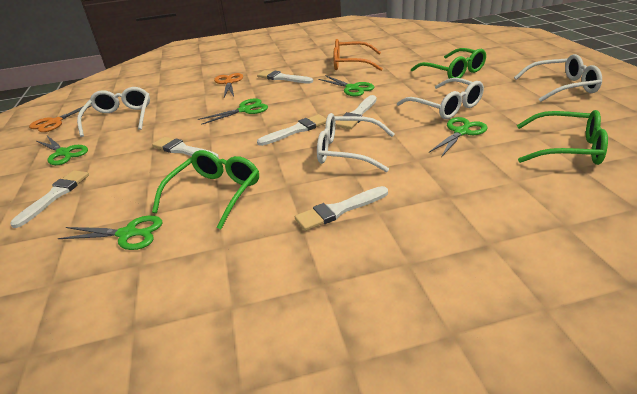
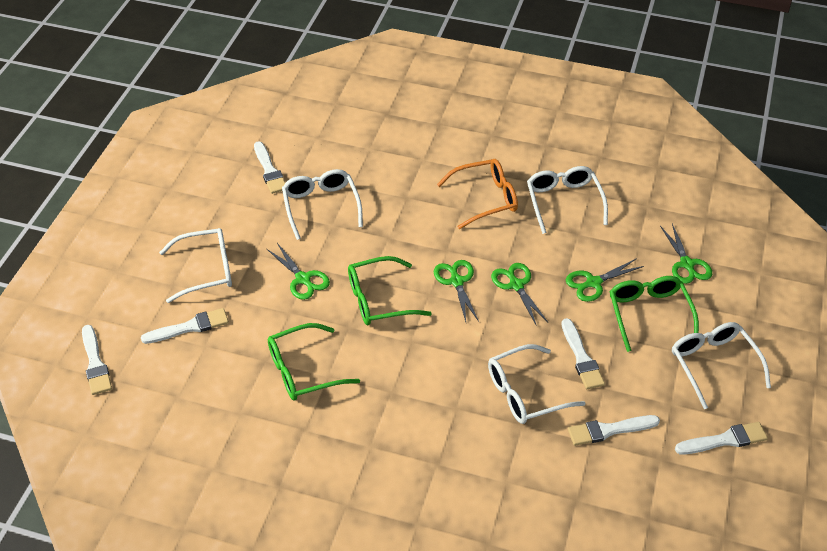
orange scissors: [29,105,92,132] [214,73,243,97] = 2 -> none = 0
white glasses: [77,87,150,137] [317,113,395,172] [397,78,484,119] [514,54,602,102] = 4 -> [159,228,232,303] [282,169,363,240] [488,344,585,424] [527,166,608,234] [672,322,771,409] = 5

